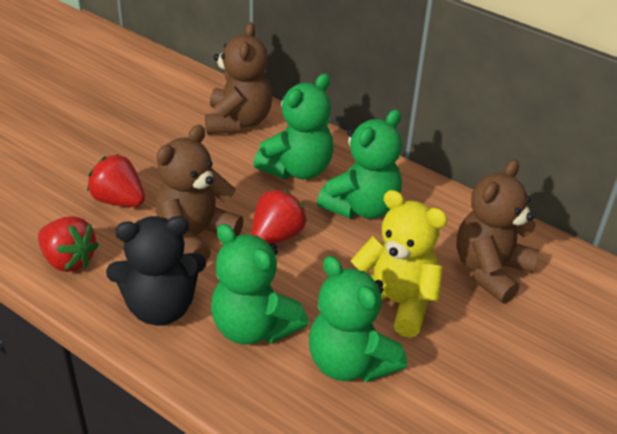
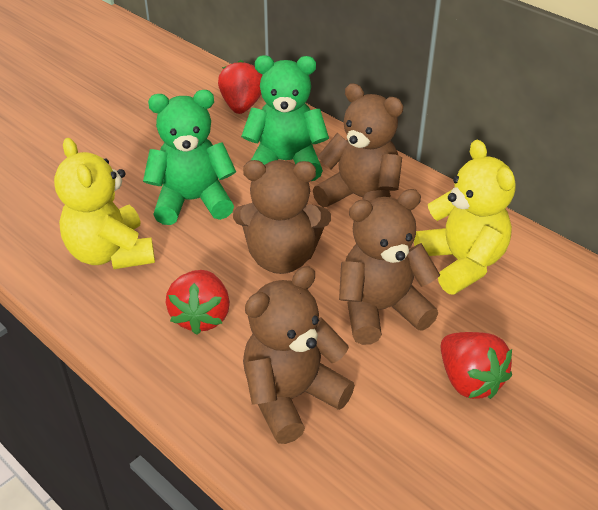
black teddy bear: [106,216,206,326] = 1 -> none = 0
brown teddy bear: [156,125,244,261] [205,22,272,134] [456,159,539,304] = 3 -> [233,160,331,274] [243,266,355,444] [313,83,404,208] [339,189,440,345] = 4
green teddy bear: [211,224,308,345] [253,73,333,179] [309,256,407,382] [317,109,402,219] = 4 -> [143,90,236,225] [241,55,329,181] = 2
yellow teddy bear: [350,190,448,338] = 1 -> [54,138,155,269] [414,140,516,295] = 2

